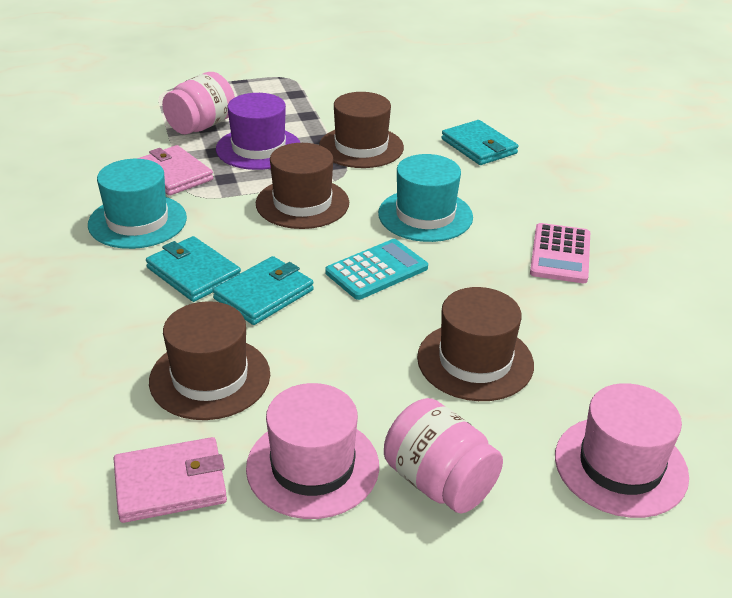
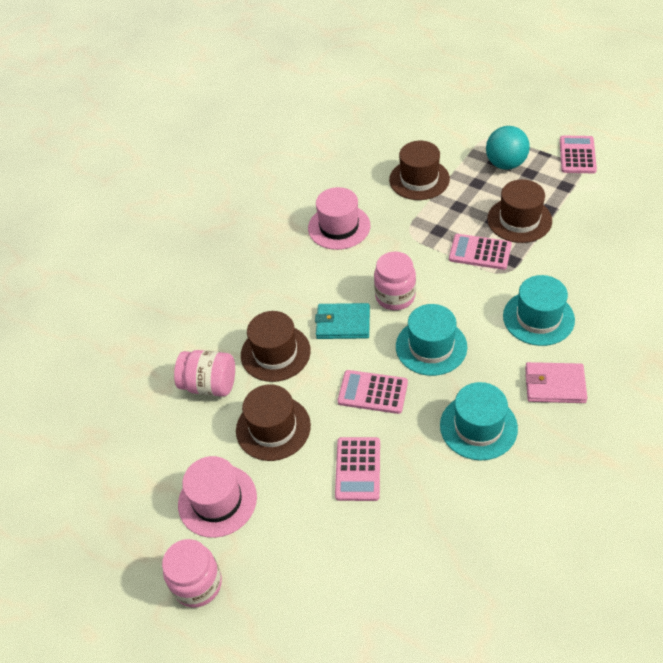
pink calculator: [530,223,590,283] = 1 -> [335,437,380,501] [338,370,408,414] [449,234,512,270] [560,135,597,173] = 4
pink jar: [162,72,235,135] [384,398,503,514] = 2 -> [162,539,222,608] [174,350,235,397] [374,252,416,310] = 3
pink wallet: [114,437,227,523] [137,145,213,196] = 2 -> [525,362,587,403] = 1
purple hat: [216,93,301,170] = 1 -> none = 0
turquoise ball: none = 0 -> [486,126,530,170] = 1
turquoise calculator: [325,239,428,300] = 1 -> none = 0
turquoise hat: [88,159,187,249] [378,154,473,242] = 2 -> [396,304,467,376] [440,382,518,460] [503,275,575,346] = 3
turquoise wallet: [146,236,241,302] [213,256,314,325] [441,120,518,165] = 3 -> [315,303,370,339] = 1

